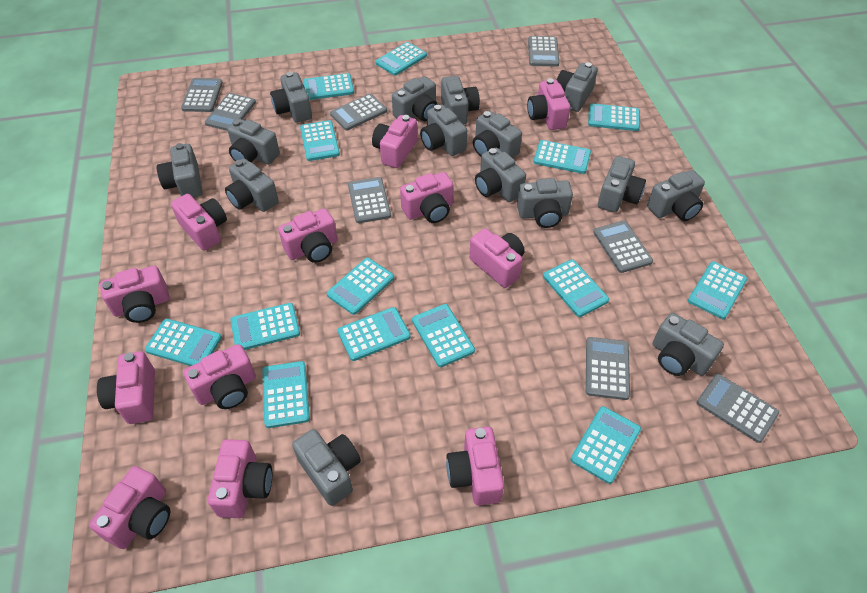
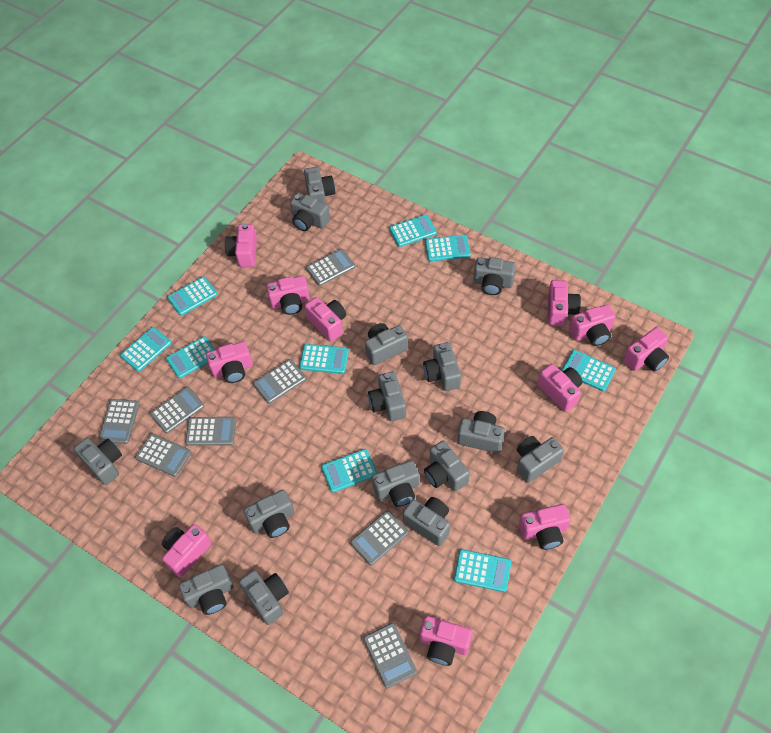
pink camera: [89,466,170,549] [97,351,155,424] [100,266,169,323] [171,194,227,251] [183,344,256,409] [208,439,272,518] [278,208,337,263] [372,115,417,168] [400,172,453,223] [446,427,504,505] [469,228,525,288] [527,78,571,130] = 12 -> [162,524,212,577] [206,341,253,383] [225,223,257,267] [266,276,310,315] [305,297,346,342] [420,616,472,666] [519,504,571,550] [538,364,582,412] [548,280,581,326] [569,304,615,346] [623,327,669,372] = 11
turquoise calculator: [145,319,222,366] [231,303,300,350] [262,361,310,428] [300,120,340,161] [303,73,354,100] [327,258,394,315] [337,307,411,361] [375,42,427,76] [412,304,475,367] [533,140,591,174] [543,259,609,317] [570,406,641,484] [588,103,640,131] [688,261,747,319] = 14 -> [120,327,172,372] [166,336,215,379] [167,276,218,316] [299,344,349,374] [321,449,377,493] [389,214,437,247] [425,235,471,262] [454,549,511,592] [562,350,616,391] = 9

